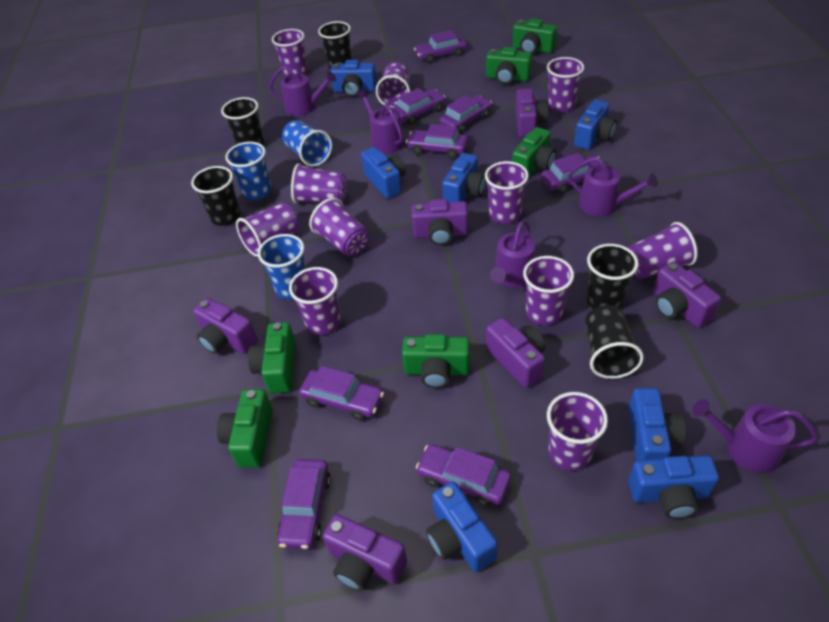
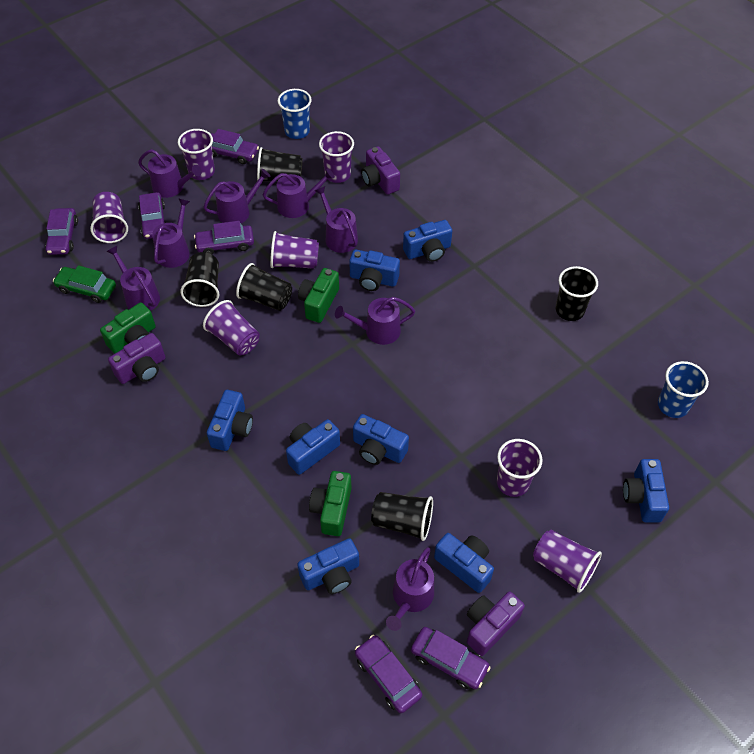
blue camera: [330,60,377,97] [361,147,406,199] [426,481,498,572] [442,153,486,202] [574,100,616,150] [628,388,686,461] [628,455,719,519] = 7 -> [207,390,253,451] [286,419,340,475] [297,538,359,594] [349,249,400,291] [353,414,409,465] [403,220,452,262] [434,533,494,593] [623,459,669,522] = 8
blue cup: [225,142,271,200] [258,234,306,299] [282,120,332,166] = 3 -> [278,89,312,139] [658,361,709,418] = 2
green camera: [217,389,273,468] [248,322,296,394] [402,334,470,388] [486,47,532,84] [512,127,556,176] [513,18,557,54] = 6 -> [100,302,156,353] [298,268,339,323] [309,471,352,536] = 3
green car: none = 0 -> [53,265,116,303] = 1
purple camera: [193,298,258,354] [323,514,407,591] [412,199,468,245] [486,318,546,388] [516,89,549,137] [653,261,721,328] = 6 -> [108,333,165,384] [361,146,400,195] [467,592,525,656] = 3
purple car: [277,459,331,549] [299,366,384,421] [392,88,446,125] [406,124,468,158] [414,30,467,63] [416,444,511,507] [439,95,492,133] [541,153,600,193] = 8 -> [45,208,78,255] [138,192,165,239] [194,221,254,255] [211,129,259,164] [355,635,422,713] [411,627,491,689] = 6
purple cup: [236,202,299,257] [272,29,308,77] [289,267,341,335] [291,163,347,203] [309,198,370,256] [376,62,410,108] [485,161,529,224] [523,256,574,325] [547,57,584,112] [547,392,608,471] [627,222,698,279] = 11 -> [90,192,128,243] [178,129,215,180] [203,300,260,355] [270,231,319,269] [319,131,354,183] [497,439,542,497] [533,530,602,593] = 7
purple watering can: [269,66,336,116] [357,90,404,154] [490,220,535,288] [568,157,658,216] [693,399,819,473] = 5 -> [106,246,160,311] [138,149,202,198] [152,198,190,268] [203,169,271,223] [263,168,335,218] [315,186,358,253] [335,297,415,345] [386,547,434,631] = 8

